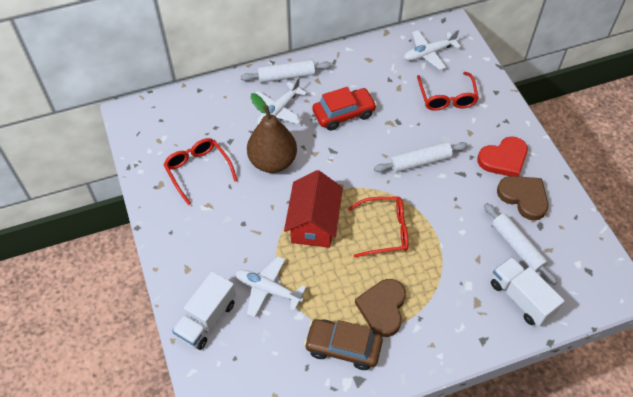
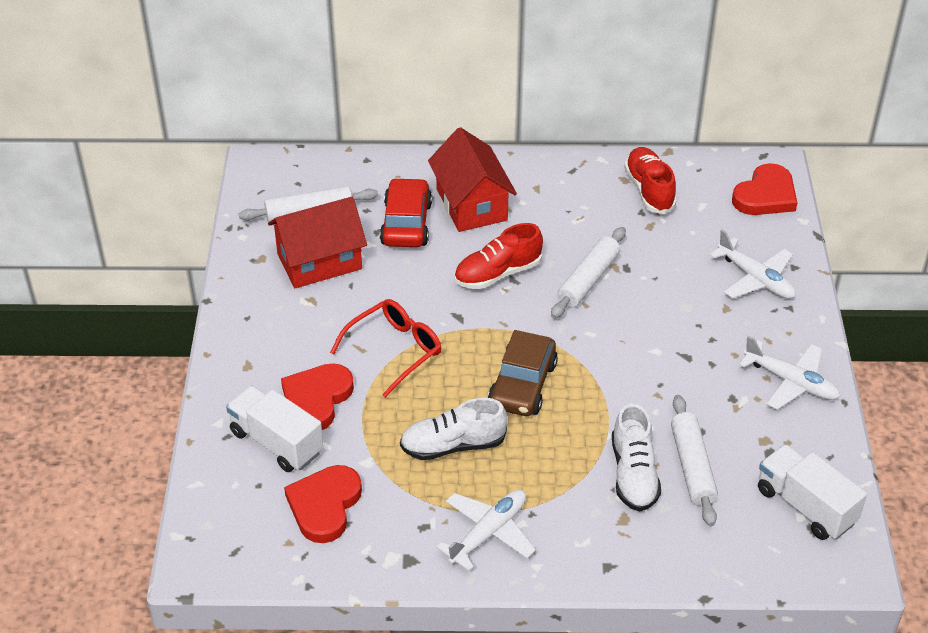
brown heart: [355,279,406,337] [497,176,549,220] = 2 -> none = 0
brown pear: [247,93,297,173] = 1 -> none = 0
red glasses: [163,138,237,205] [348,196,409,257] [417,72,479,111] = 3 -> [330,299,441,398] = 1
red heart: [477,136,528,177] = 1 -> [281,363,354,430] [284,465,362,543] [732,163,797,215] = 3
red house: [284,170,343,248] = 1 -> [268,197,367,288] [428,127,517,232] = 2
red shoe: none = 0 -> [454,223,543,289] [624,147,677,214] = 2
white shoe: none = 0 -> [400,398,507,460] [612,403,661,512] = 2

